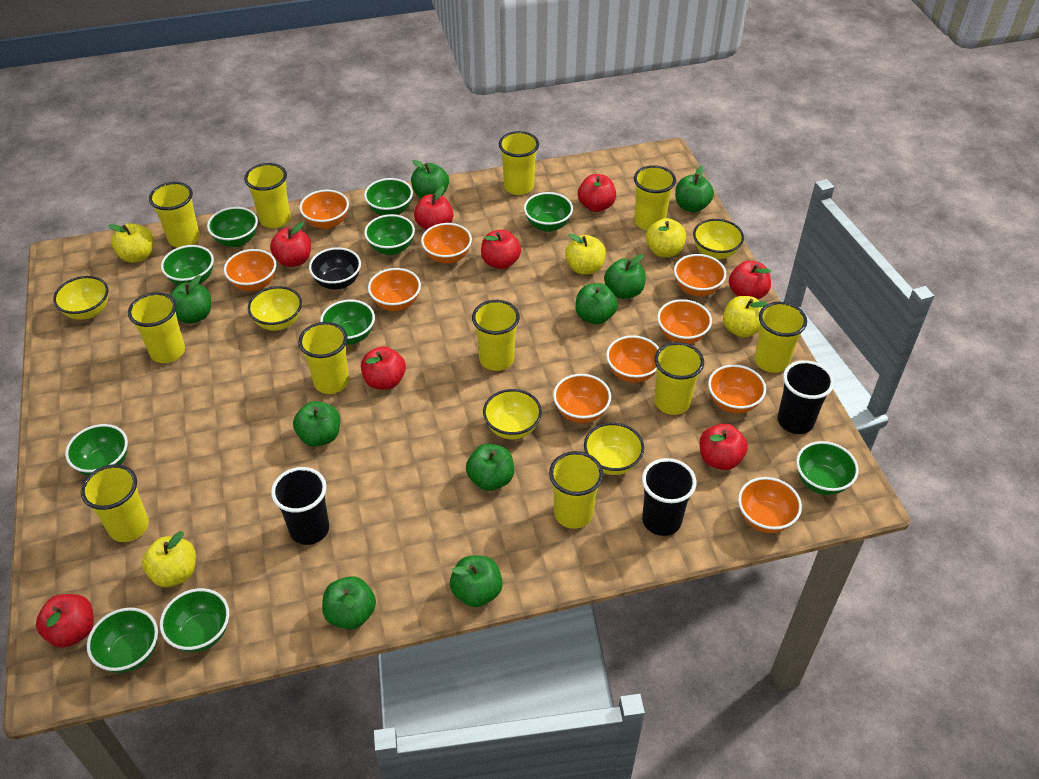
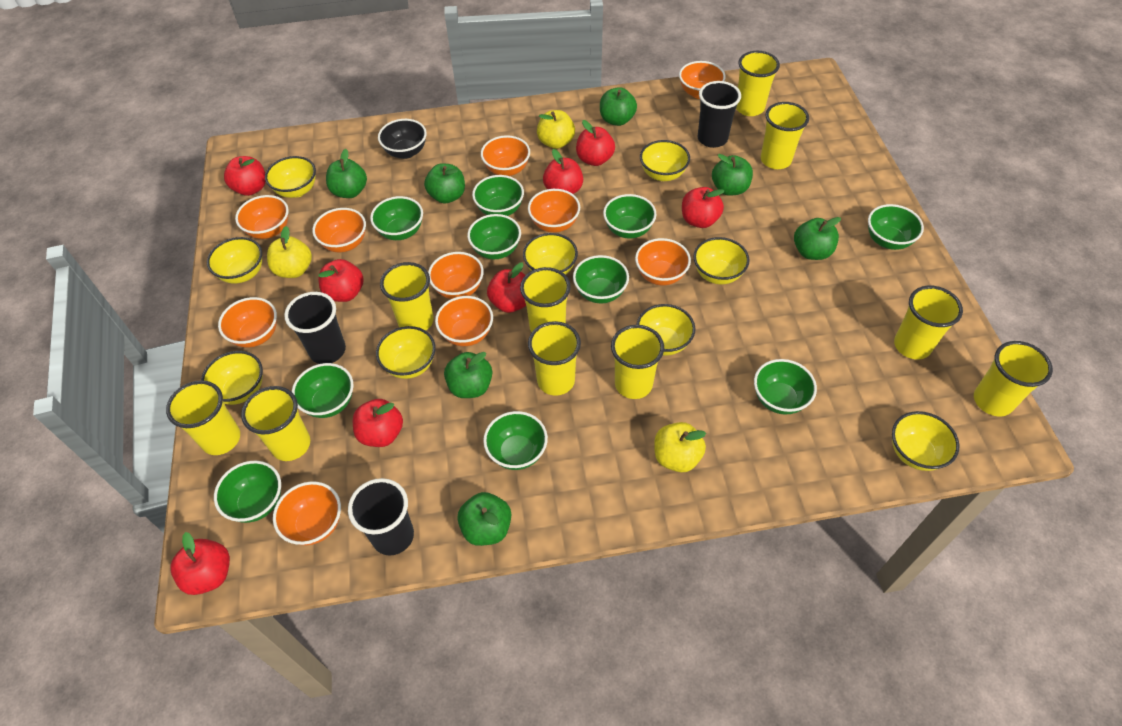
green apple: [170,275,211,324] [293,401,340,447] [322,576,376,630] [411,160,449,198] [450,556,503,607] [466,444,514,491] [575,283,618,324] [604,254,646,299] [675,166,714,212] = 9 -> [326,149,367,198] [424,163,465,203] [444,352,492,398] [457,492,511,546] [600,87,637,126] [712,154,753,195] [794,217,841,260] = 7
yellow apple: [108,223,154,263] [142,531,196,587] [565,233,606,274] [646,218,686,257] [723,296,768,338] = 5 -> [267,226,312,278] [537,110,575,149] [654,422,706,472] = 3
yellow bowl: [53,276,109,320] [248,286,302,330] [483,389,542,439] [584,423,644,475] [693,219,744,260] = 5 -> [201,351,263,405] [207,237,262,284] [265,156,316,198] [376,326,436,379] [523,233,578,275] [636,304,696,356] [640,140,690,181] [693,237,749,284] [892,411,959,471] = 9
yellow cup: [81,464,149,542] [128,292,185,363] [149,182,200,247] [244,163,291,228] [298,322,349,394] [472,300,520,371] [499,131,539,195] [549,451,603,529] [634,165,676,230] [654,342,704,415] [754,302,807,373] = 11 -> [166,380,240,455] [241,386,310,461] [380,262,434,331] [520,267,571,332] [528,321,581,396] [611,325,664,399] [736,51,780,116] [761,102,809,169] [894,286,963,359] [974,341,1053,416] = 10

